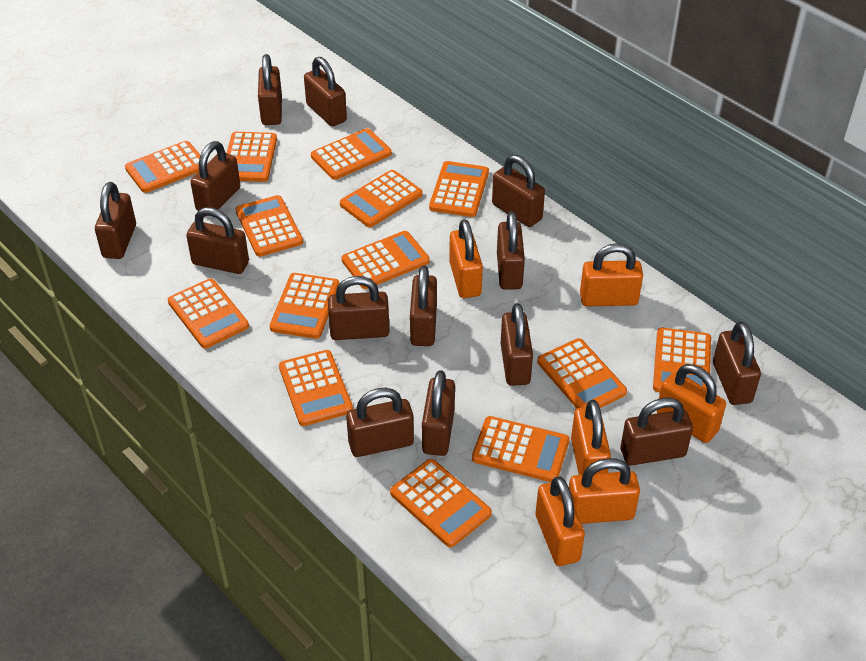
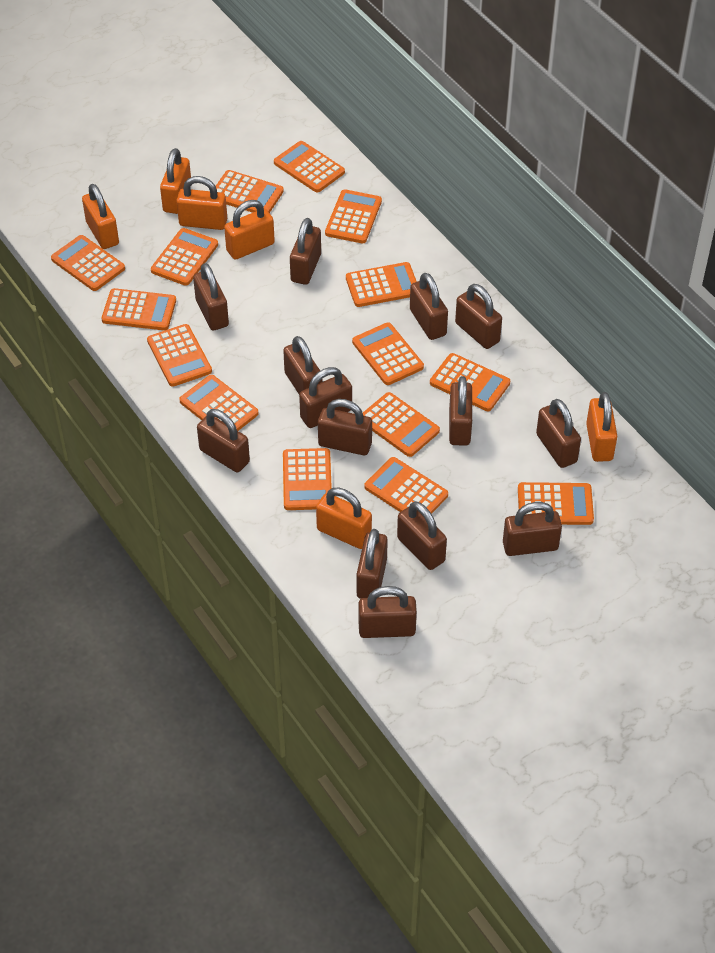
orange calculator: [125,141,200,193] [168,279,249,349] [227,132,277,182] [235,195,303,257] [270,273,339,339] [279,350,353,426] [311,128,392,180] [340,170,422,227] [341,231,430,289] [390,459,492,547] [429,161,489,217] [472,416,569,482] [537,338,627,409] [653,328,711,392] = 14 -> [51,235,125,291] [102,288,176,330] [147,324,212,387] [151,228,218,286] [179,375,259,431] [216,170,284,213] [274,141,345,193] [283,448,332,510] [325,189,382,243] [346,262,417,307] [352,322,424,385] [363,392,440,457] [365,457,448,514] [430,353,510,411] [518,482,594,525] = 15

